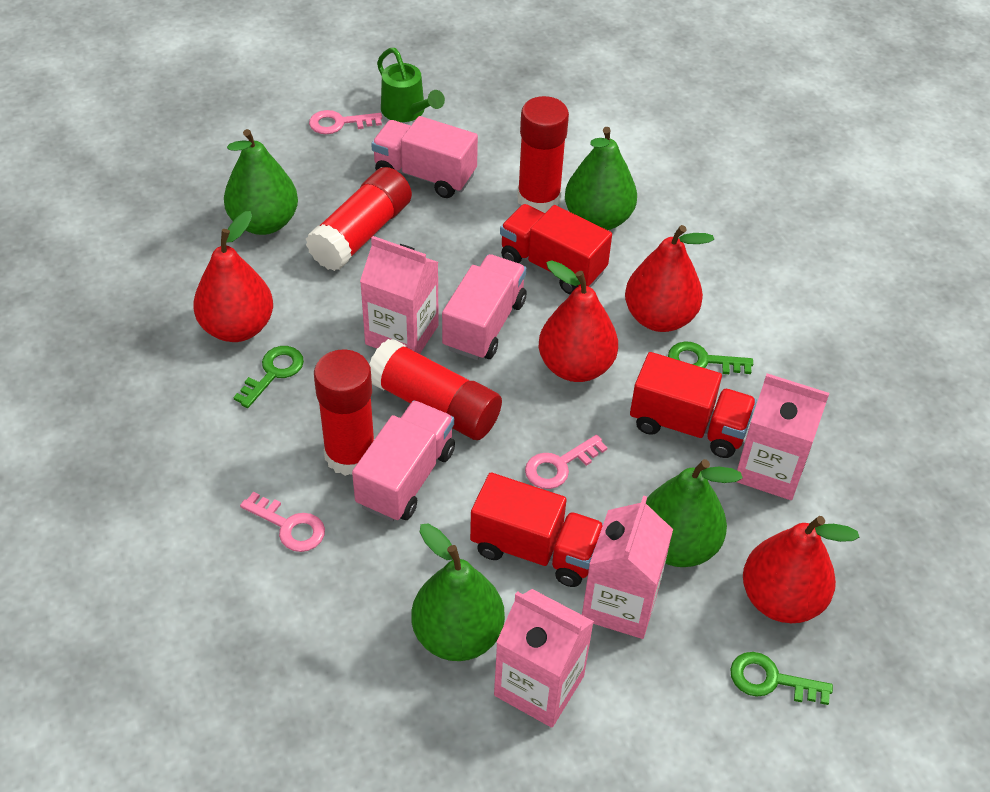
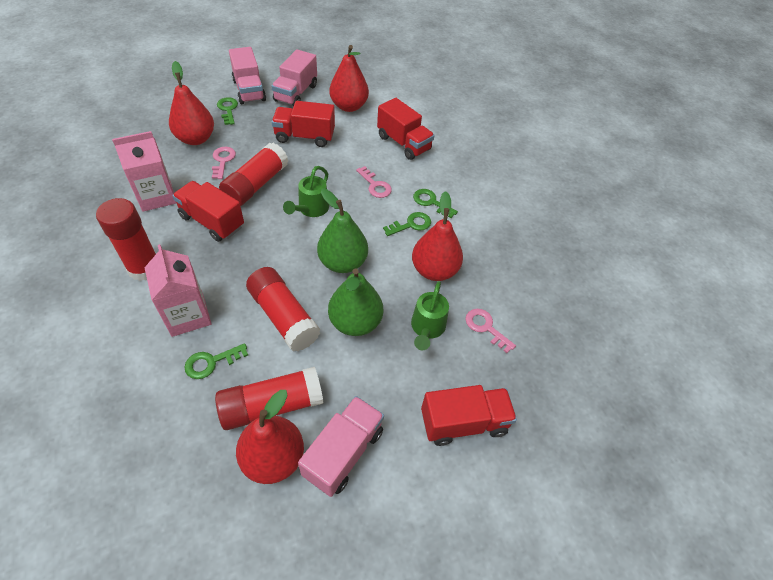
green key: [233,346,304,408] [668,341,753,374] [730,652,833,705] = 3 -> [184,343,248,379] [217,97,238,125] [383,212,431,236] [413,189,458,218] = 4
green pear: [224,129,298,235] [411,524,505,661] [565,127,637,230] [646,459,743,567] = 4 -> [317,188,368,273] [328,268,383,336] = 2
green watering can: [377,48,445,122] = 1 -> [283,166,329,217] [411,281,449,350] = 2
pink carton: [360,236,439,354] [494,589,594,728] [582,496,673,639] [737,373,829,500] = 4 -> [112,131,176,212] [144,244,212,337] = 2
red truck: [470,473,603,587] [500,204,612,294] [630,352,757,458] = 3 -> [172,181,244,242] [272,101,335,147] [377,98,435,160] [421,385,517,446] = 4

